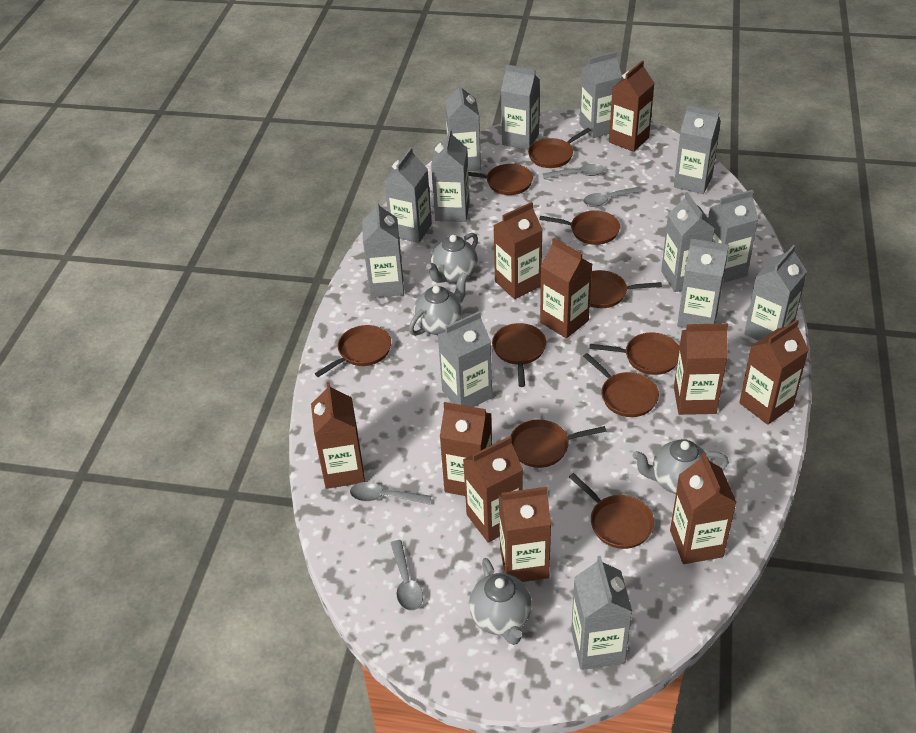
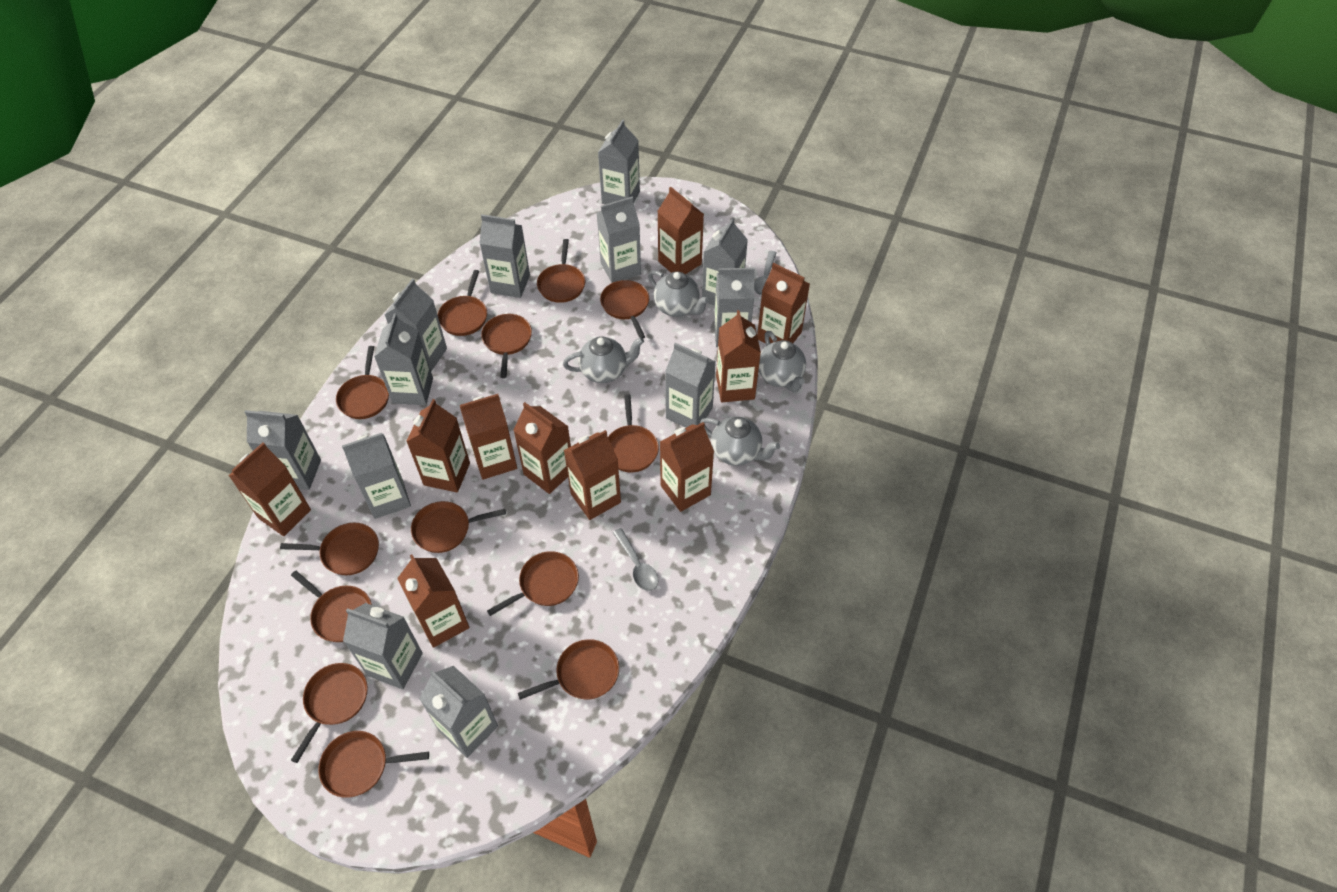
brown pan: [315,325,391,377] [468,164,533,195] [492,323,546,387] [511,420,606,468] [528,128,591,168] [539,210,620,245] [569,473,654,549] [583,353,659,417] [589,333,680,375] [590,270,662,308] = 10 -> [280,523,379,575] [291,571,372,642] [291,663,368,763] [319,731,429,798] [336,346,389,419] [411,501,506,553] [437,270,487,336] [481,314,532,378] [487,551,579,616] [518,639,619,700] [537,239,585,303] [600,280,649,339] [608,394,659,472] = 13
grey carton: [362,200,404,298] [384,147,432,243] [431,129,470,222] [437,311,492,407] [445,82,481,171] [501,64,540,150] [571,556,633,670] [579,51,622,138] [661,192,715,292] [674,104,721,194] [677,239,729,328] [708,190,758,283] [744,245,807,341] = 13 -> [244,410,321,490] [342,433,411,519] [343,603,423,689] [374,313,433,405] [384,279,447,371] [419,666,498,758] [479,214,530,298] [597,197,641,283] [598,119,640,204] [665,343,716,428] [702,218,748,306] [714,268,755,347] = 12
grey spoon: [350,482,431,505] [391,540,423,611] [543,164,605,179] [583,187,643,206] = 4 -> [613,528,659,591] [754,251,777,295] = 2

